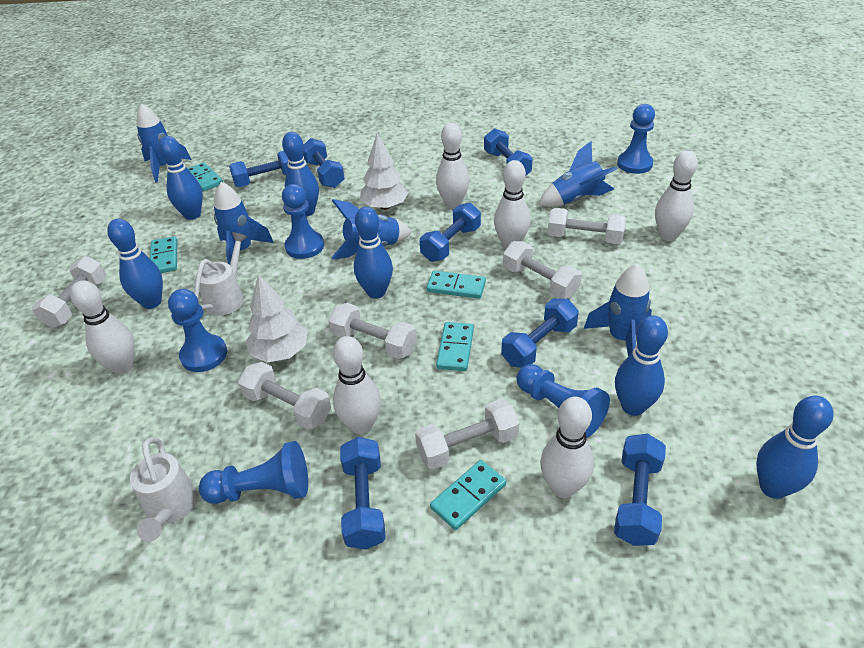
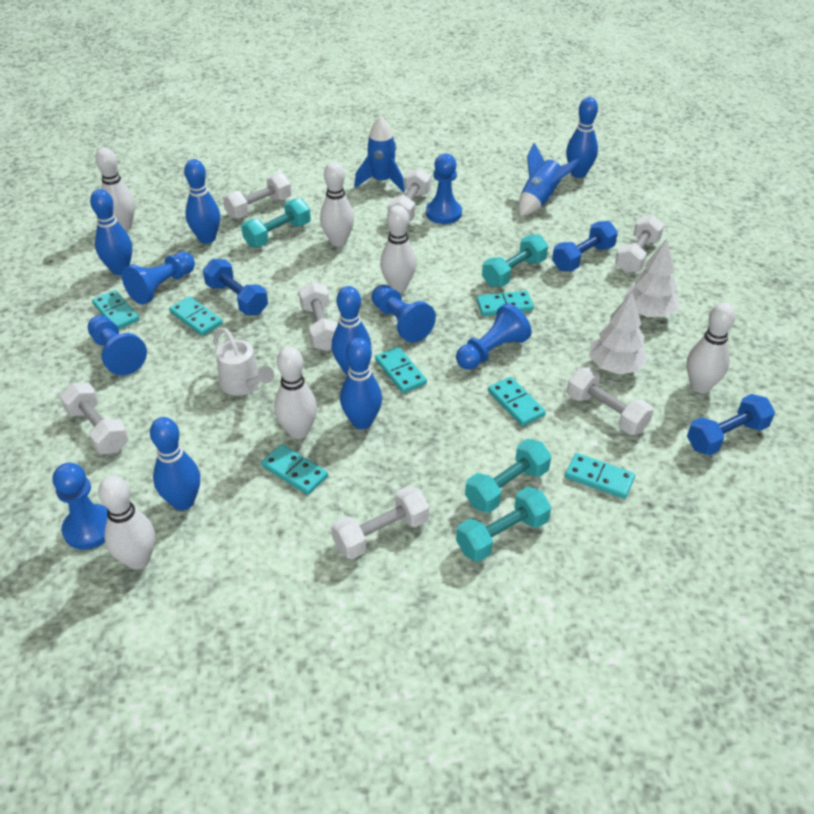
blue dumbbell: [229,151,288,187] [303,138,345,188] [340,437,386,550] [420,203,481,262] [484,128,533,175] [501,298,579,368] [614,434,666,546] = 7 -> [203,259,268,315] [552,221,618,271] [687,394,775,455] = 3
blue pawn: [168,289,227,372] [199,441,308,504] [282,184,324,259] [516,364,610,438] [617,104,655,174] = 5 -> [53,463,108,550] [88,315,147,376] [122,252,195,304] [372,285,436,343] [426,153,462,224] [456,303,532,370] = 6
blue rocket: [137,103,191,182] [214,182,274,265] [331,199,412,259] [539,141,617,207] [584,264,652,356] = 5 -> [354,116,405,193] [518,143,580,216] = 2
turquoise domino: [150,236,177,273] [188,162,223,191] [426,271,486,299] [430,460,506,530] [436,322,474,371] = 5 -> [92,290,139,329] [169,296,223,336] [261,444,328,495] [375,347,427,393] [477,291,534,316] [488,377,546,426] [565,453,635,499] = 7
turquoise dumbbell: none = 0 -> [241,198,311,247] [456,487,551,562] [465,439,552,513] [482,234,548,287] = 4
white dumbbell: [32,256,106,328] [238,362,331,430] [328,303,416,359] [415,399,519,470] [503,241,582,299] [548,208,626,244] = 6 -> [60,383,129,454] [223,173,292,219] [299,281,338,351] [331,486,429,559] [388,168,431,221] [567,367,654,435] [615,215,664,273] = 7
white watering can: [130,437,197,542] [194,232,248,316] = 2 -> [213,328,274,396] = 1

